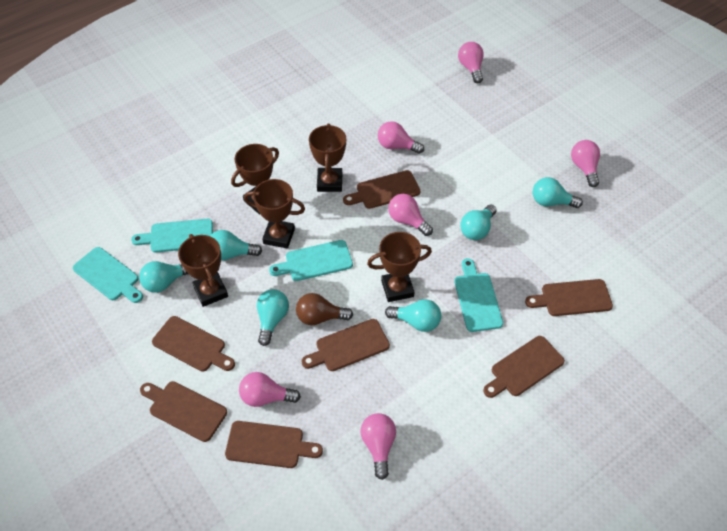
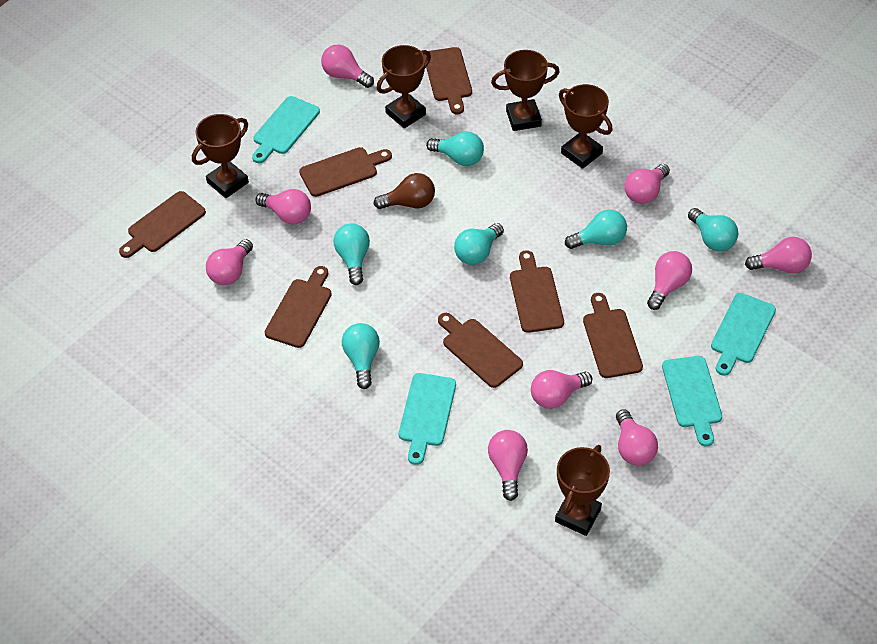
pink light bulb: [239,372,301,407] [361,413,396,480] [378,121,424,154] [388,194,433,236] [458,42,484,83] [571,140,600,187] = 6 -> [206,239,253,285] [256,189,311,225] [321,45,374,88] [488,430,528,501] [531,370,592,409] [616,409,658,466] [625,164,670,204] [647,251,692,310] [745,237,812,273] = 9

